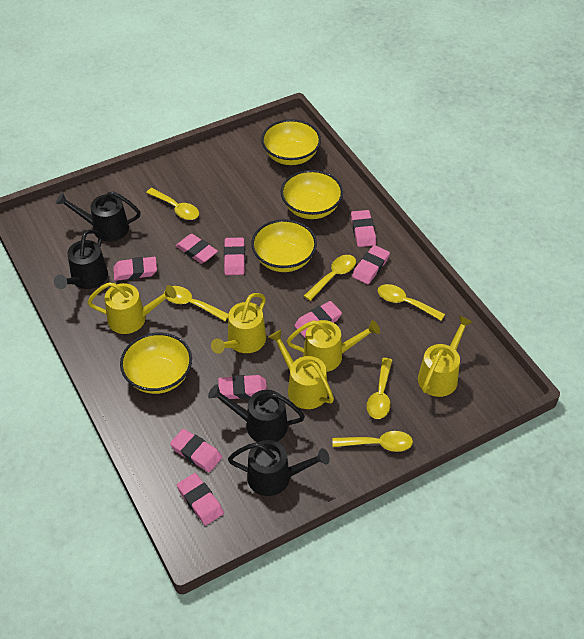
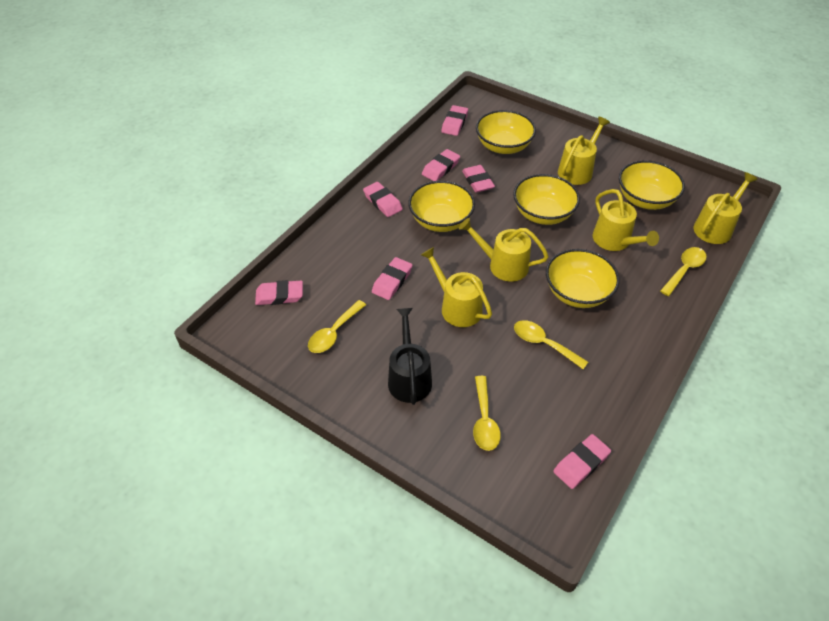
black watering can: [54,230,108,289] [56,191,141,242] [208,384,305,442] [228,440,330,496] = 4 -> [388,308,432,405] = 1
pink eraser: [113,257,157,281] [170,429,222,472] [176,234,218,264] [177,473,224,525] [218,375,267,399] [224,238,245,275] [294,301,342,338] [351,210,376,247] [352,245,390,284] = 9 -> [255,280,303,305] [363,182,403,217] [372,257,413,300] [422,149,460,181] [441,105,468,136] [462,165,495,193] [553,434,611,489] = 7
yellow bowl: [120,333,192,394] [251,219,317,272] [261,119,321,165] [281,170,343,219] = 4 -> [408,181,475,232] [476,110,536,154] [513,174,580,225] [546,249,620,308] [619,160,685,210] = 5
yellow spoon: [146,188,199,220] [164,286,228,321] [304,255,356,301] [332,431,413,452] [367,358,392,419] [378,284,445,321] = 6 -> [308,300,366,353] [473,376,501,451] [514,320,588,369] [660,247,707,296] = 4

